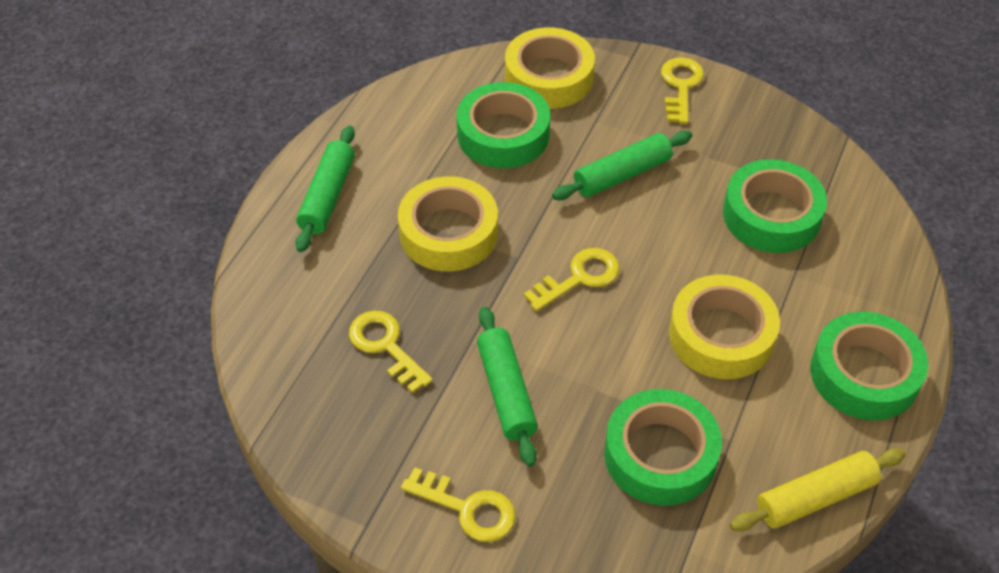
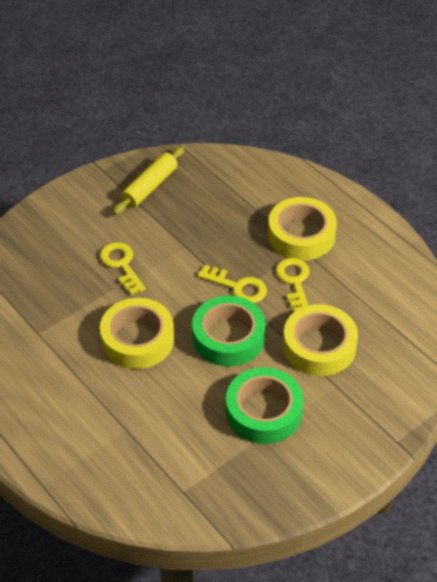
green rolling pin: [296,126,355,252] [477,307,538,467] [552,131,692,200] = 3 -> none = 0
green tape: [457,82,550,168] [604,389,722,506] [723,159,827,253] [810,312,928,420] = 4 -> [192,295,266,367] [226,367,303,444] = 2
yellow key: [349,310,433,394] [401,467,516,542] [524,248,620,312] [661,57,704,124] = 4 -> [100,242,146,295] [197,265,267,303] [276,258,310,312] = 3

